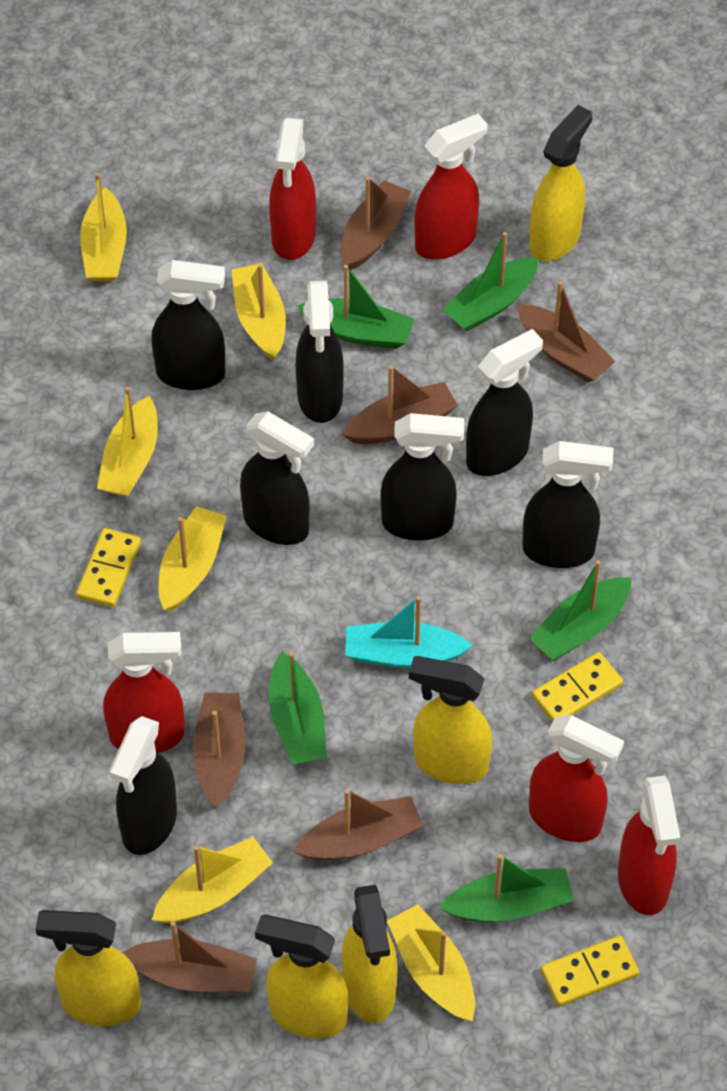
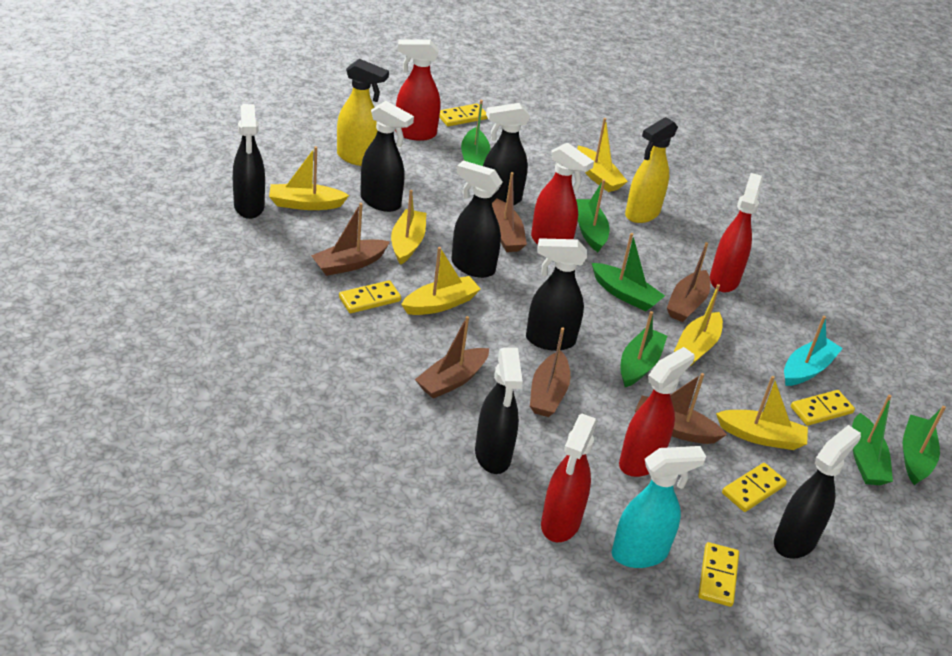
green boat: [269,652,327,765] [297,265,414,349] [439,854,574,922] [442,232,539,331] [529,560,632,660] = 5 -> [461,100,490,166] [576,179,609,252] [592,233,665,311] [621,311,667,387] [852,395,893,485] [903,406,946,485] = 6
turquoise spray bottle: none = 0 -> [611,446,706,568] = 1
yellow domino: [76,528,141,607] [532,652,623,722] [540,935,639,1006] = 3 -> [339,280,401,313] [439,104,487,126] [698,542,739,607] [722,463,787,512] [791,390,855,426] = 5
yellow spray bottle: [35,910,141,1026] [255,914,349,1038] [342,884,398,1023] [409,656,492,784] [529,105,593,261] = 5 -> [337,59,389,166] [625,117,678,223] = 2

